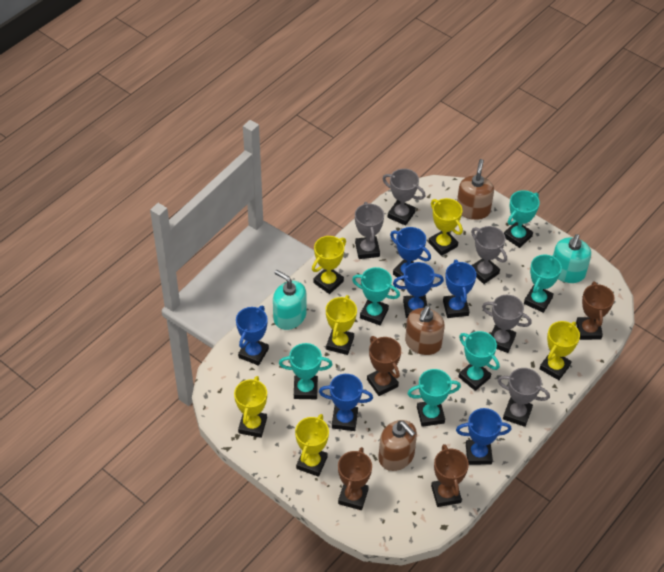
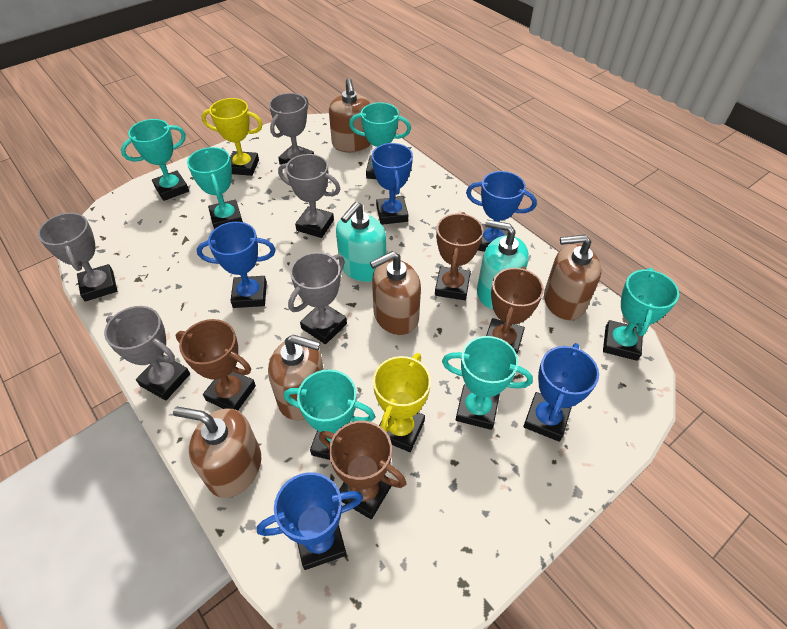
blue trophy: [236,306,269,366] [319,374,373,431] [390,227,431,281] [393,262,444,318] [443,260,476,318] [456,408,512,465] = 6 -> [197,222,276,308] [257,472,363,570] [372,143,413,225] [466,171,537,252] [523,343,599,442] = 5
brown soap dispenser: [378,420,417,471] [405,306,445,355] [457,159,494,220] = 3 -> [173,407,261,498] [268,335,324,420] [329,78,371,152] [370,251,421,335] [544,234,601,320] = 5
yellow trophy: [234,376,267,438] [295,414,329,477] [312,236,346,294] [326,295,357,355] [428,198,463,256] [540,321,580,380] = 6 -> [201,98,263,176] [373,353,431,452] = 2

